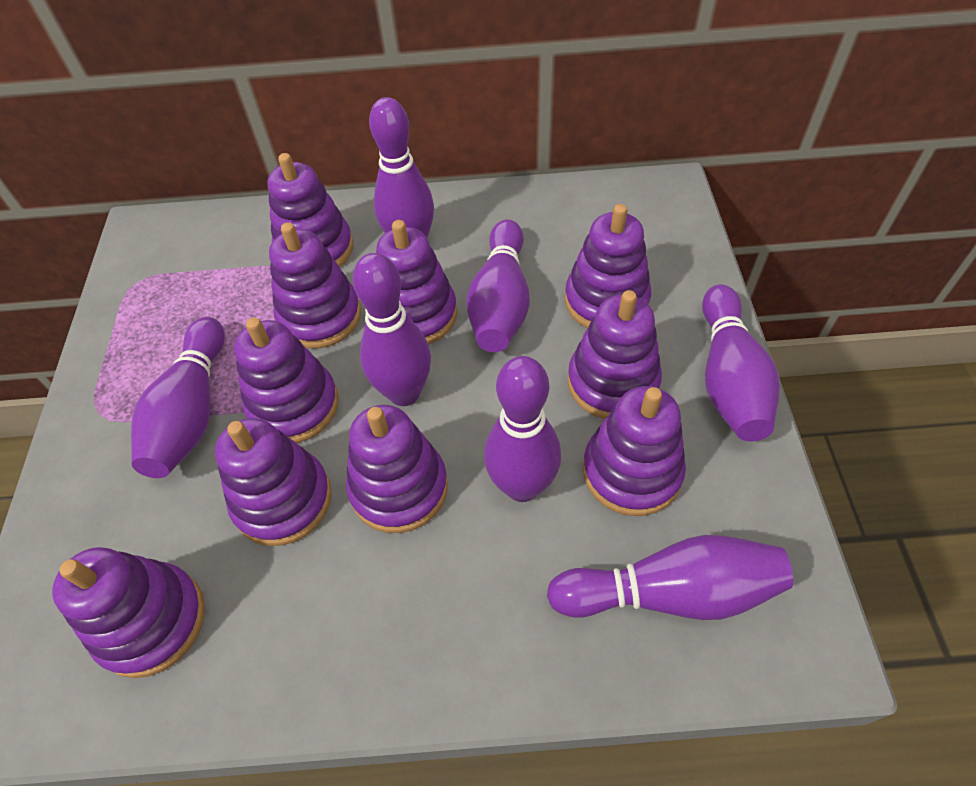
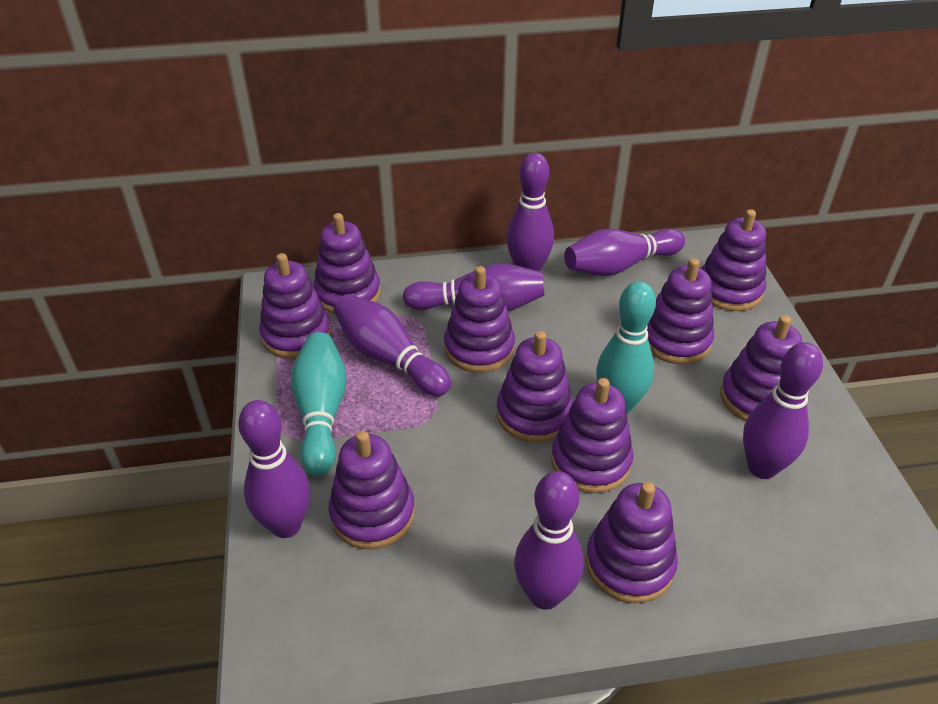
turquoise bowling pin: none = 0 -> [291,332,347,476] [596,281,656,414] = 2

